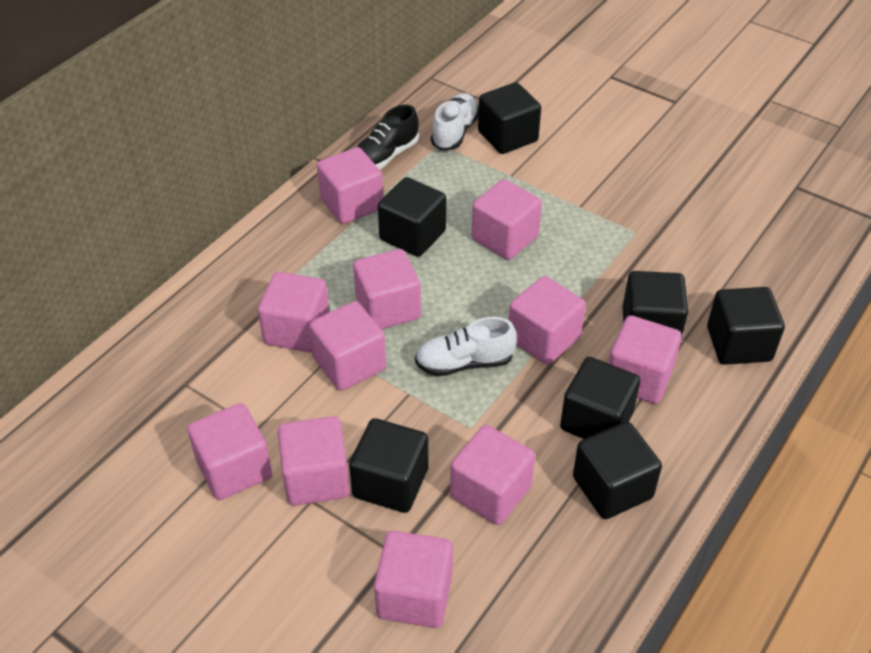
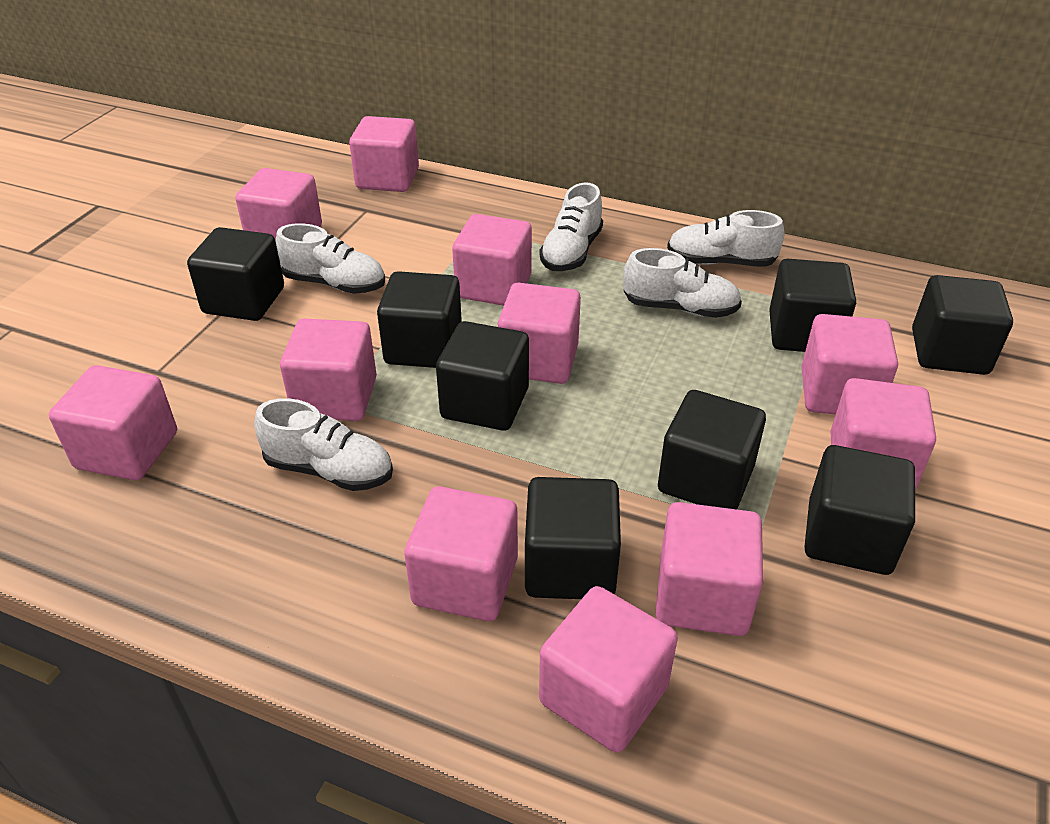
black cube: [349,418,428,513] [378,177,446,257] [478,82,541,154] [560,357,641,439] [573,422,662,519] [623,271,688,343] [707,287,785,365] = 7 -> [187,227,284,321] [377,271,462,368] [436,321,529,431] [525,477,621,599] [658,390,766,509] [769,259,856,352] [804,445,915,575] [912,275,1013,375] = 8
black shoe: [357,105,419,170] = 1 -> none = 0
white shoe: [415,317,517,377] [431,93,479,150] = 2 -> [254,398,393,491] [276,223,385,294] [540,183,603,271] [623,248,742,318] [667,210,784,267] = 5

